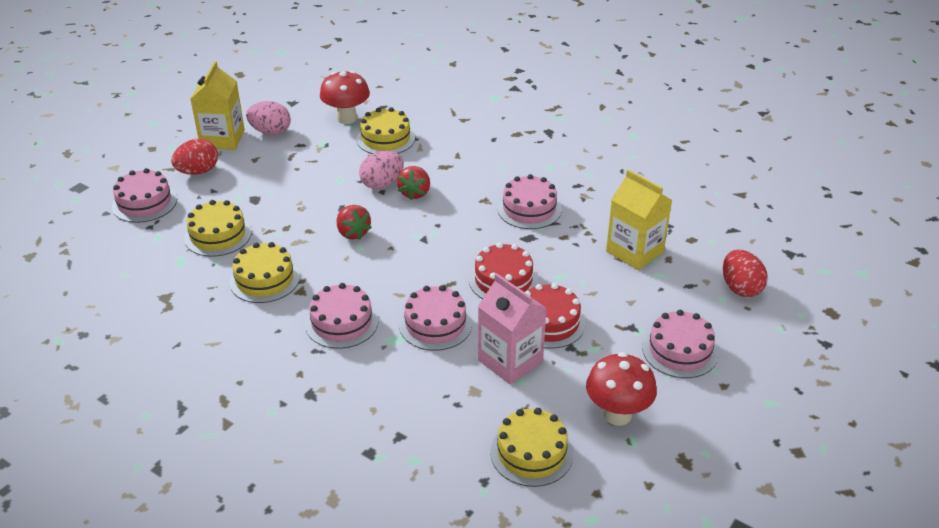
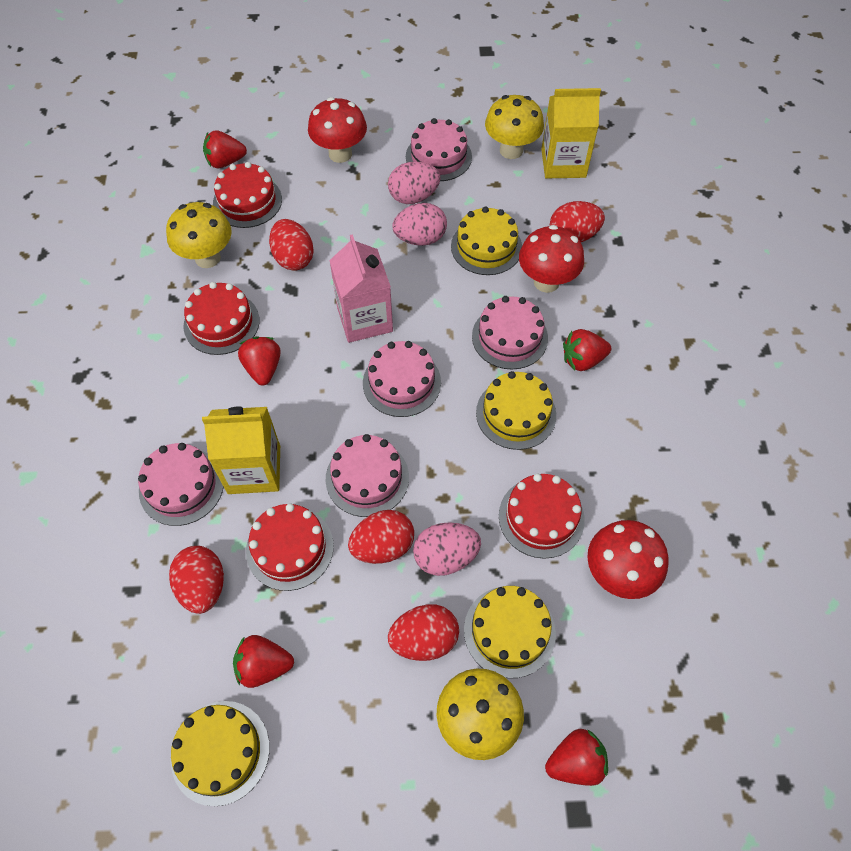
pink egg: [246,101,291,135] [359,151,404,189] = 2 -> [388,161,440,204] [392,203,447,246] [413,522,481,576] = 3
red cake: [469,243,538,299] [525,283,586,349] = 2 -> [184,282,260,355] [213,162,282,228] [246,503,334,591] [499,474,585,559] = 4
red egg: [171,139,218,175] [723,250,767,297] = 2 -> [169,546,224,614] [269,219,314,271] [348,510,414,564] [388,604,459,661] [550,201,605,242] = 5
red mushroom: [320,71,370,124] [586,352,657,426] = 2 -> [308,97,367,163] [519,225,584,293] [587,520,669,599] = 3
red strawberry: [337,205,372,240] [397,166,430,200] = 2 -> [203,130,247,168] [233,635,294,688] [238,337,281,386] [545,729,608,786] [563,329,611,371] = 5
yellow mushroom: none = 0 -> [166,202,232,268] [437,669,524,760] [485,95,544,159] = 3

